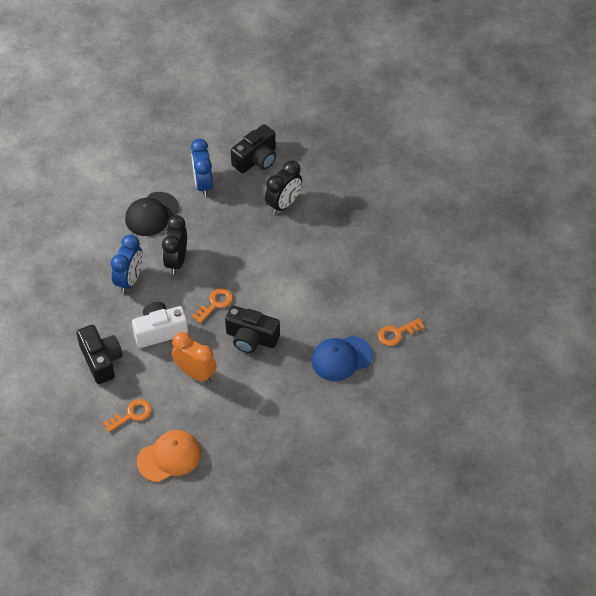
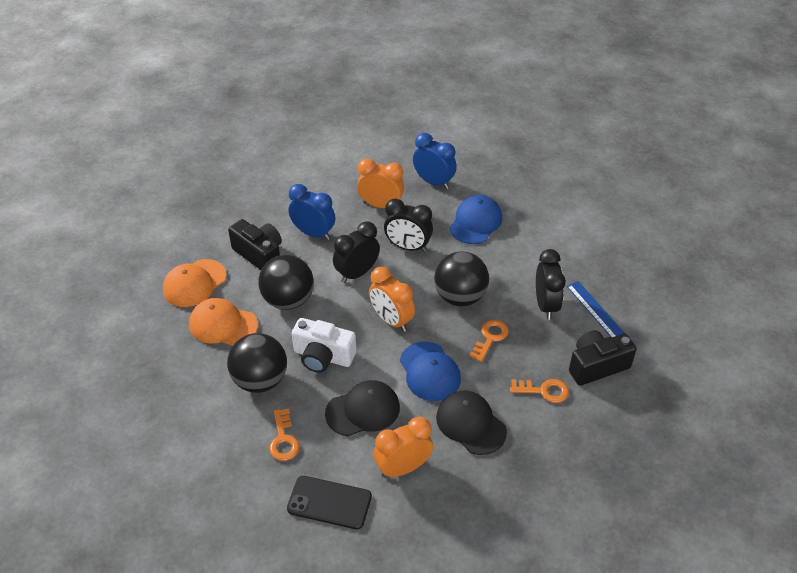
black ball: none = 0 -> [227,333,287,393] [258,255,314,310] [434,252,489,306] = 3
black camera: [77,325,123,384] [225,306,280,353] [231,124,276,173] = 3 -> [228,219,282,270] [569,330,637,386] = 2
black cap: [125,192,179,236] = 1 -> [325,380,400,436] [436,391,507,455] = 2
black clock: [162,215,187,275] [265,160,302,214] = 2 -> [333,221,380,283] [384,199,433,252] [536,249,566,320] = 3
black phone: none = 0 -> [287,476,372,530] = 1
blue cap: [311,336,373,381] = 1 -> [400,342,461,401] [449,195,502,244] = 2
blue ruler: none = 0 -> [567,281,625,338] = 1
orange cap: [137,430,201,482] = 1 -> [163,259,227,307] [189,298,258,346] = 2
orange clock: [172,332,217,383] = 1 -> [357,158,404,208] [369,267,415,332] [374,417,433,478] = 3

